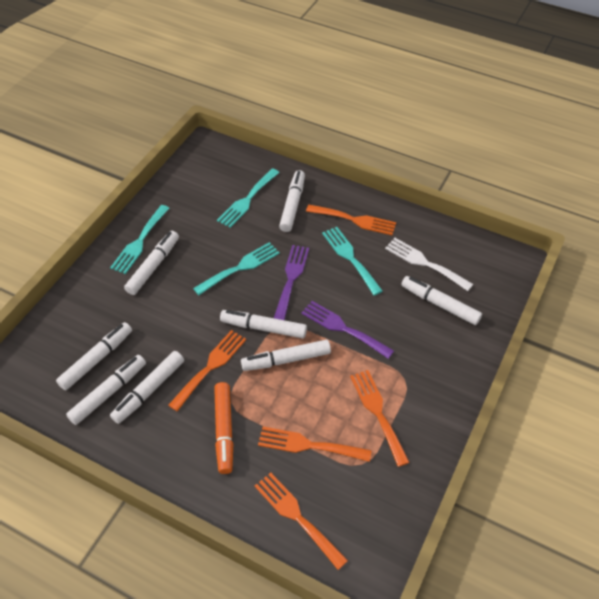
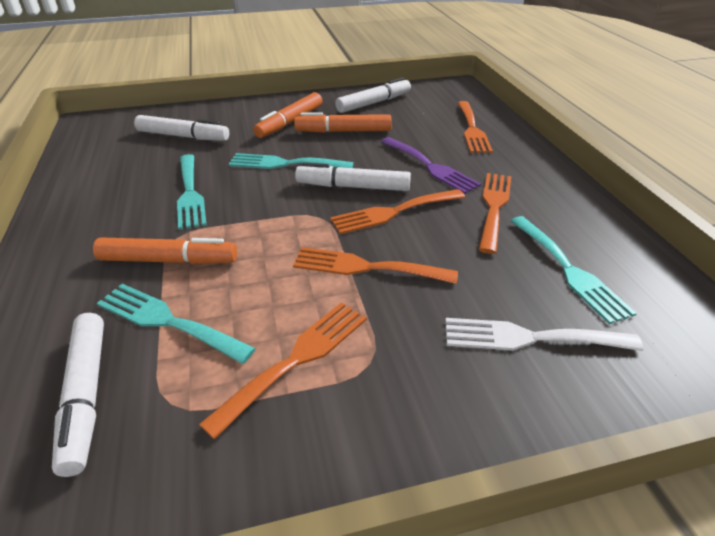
orange marker: [214,382,233,474] = 1 -> [93,238,237,264] [253,92,323,138] [294,112,392,133] = 3
purple fork: [274,245,309,320] [301,301,394,359] = 2 -> [381,137,481,194] = 1
white marker: [56,322,132,391] [66,355,146,425] [110,351,184,424] [124,231,179,295] [220,310,307,339] [241,340,331,371] [279,170,305,232] [401,276,482,325] = 8 -> [52,313,104,477] [134,115,229,141] [295,162,411,191] [335,77,411,113] = 4

